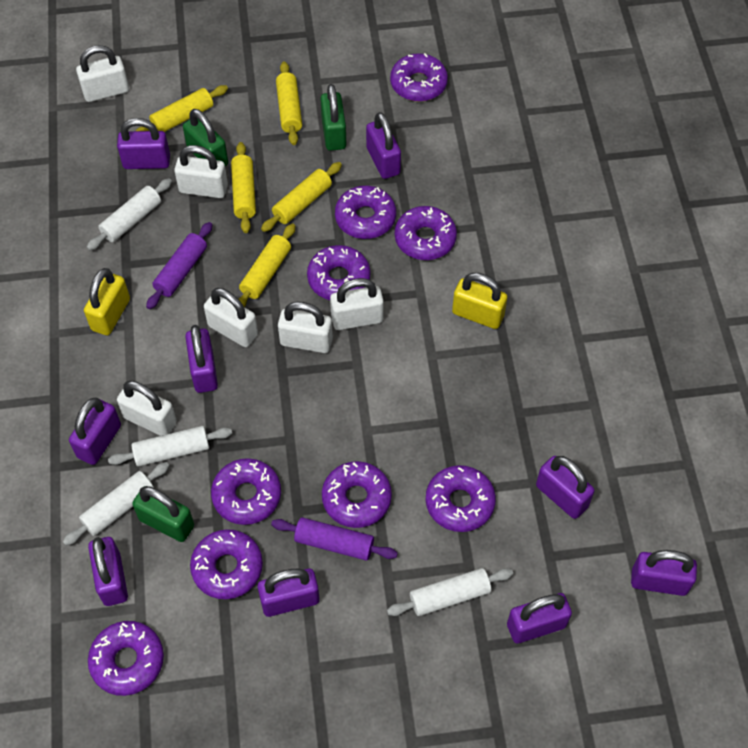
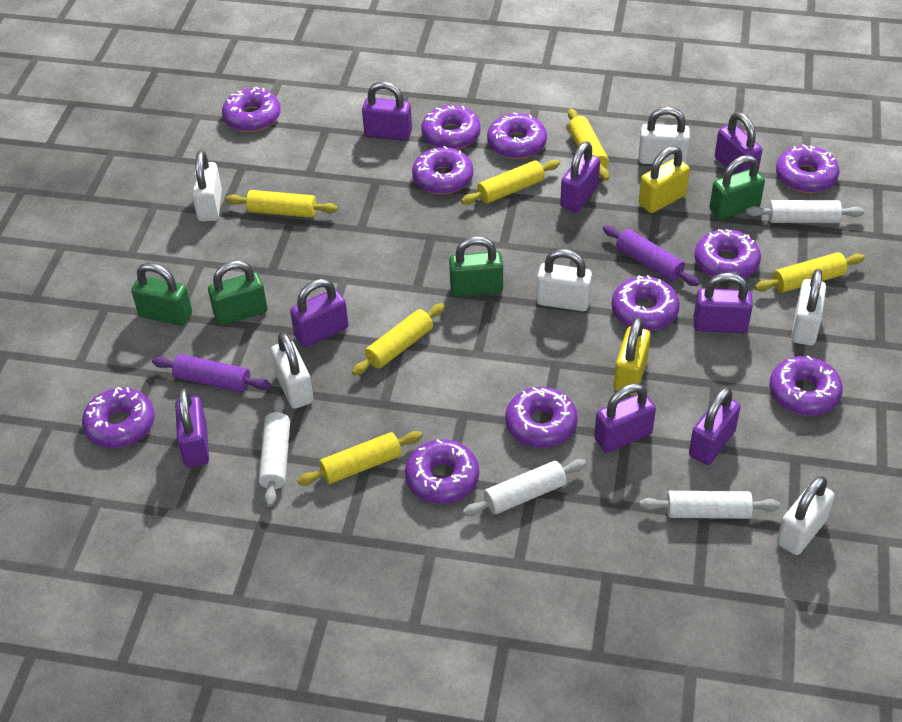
green padlock: [132,486,194,542] [183,109,228,166] [320,84,346,151] = 3 -> [131,263,192,326] [208,260,267,326] [449,236,503,297] [709,155,765,220] = 4
purple donut: [88,621,164,696] [190,529,263,599] [211,458,281,525] [307,245,370,300] [322,461,392,528] [335,186,396,239] [390,53,448,102] [395,206,457,260] [426,465,496,532] = 9 -> [82,387,155,448] [222,87,281,132] [405,439,479,504] [412,146,473,194] [421,105,481,150] [487,112,547,159] [505,387,578,448] [612,275,680,331] [694,229,761,278] [769,356,843,416] [776,145,840,193] = 11
purple padlock: [69,397,121,465] [88,537,128,606] [117,118,170,169] [185,325,218,393] [257,569,320,617] [366,112,401,179] [507,593,572,643] [536,456,595,519] [631,550,697,596] = 9 -> [175,388,209,467] [290,279,348,347] [362,81,412,141] [560,141,600,212] [594,383,656,452] [689,387,740,465] [694,273,753,333] [715,112,762,174] = 8
yellow rolling pin: [136,85,228,132] [231,142,256,233] [239,223,295,307] [261,162,342,232] [276,61,302,145] = 5 -> [226,190,338,218] [297,431,423,485] [352,303,445,376] [461,160,560,204] [568,109,609,181] [755,252,865,293] = 6

